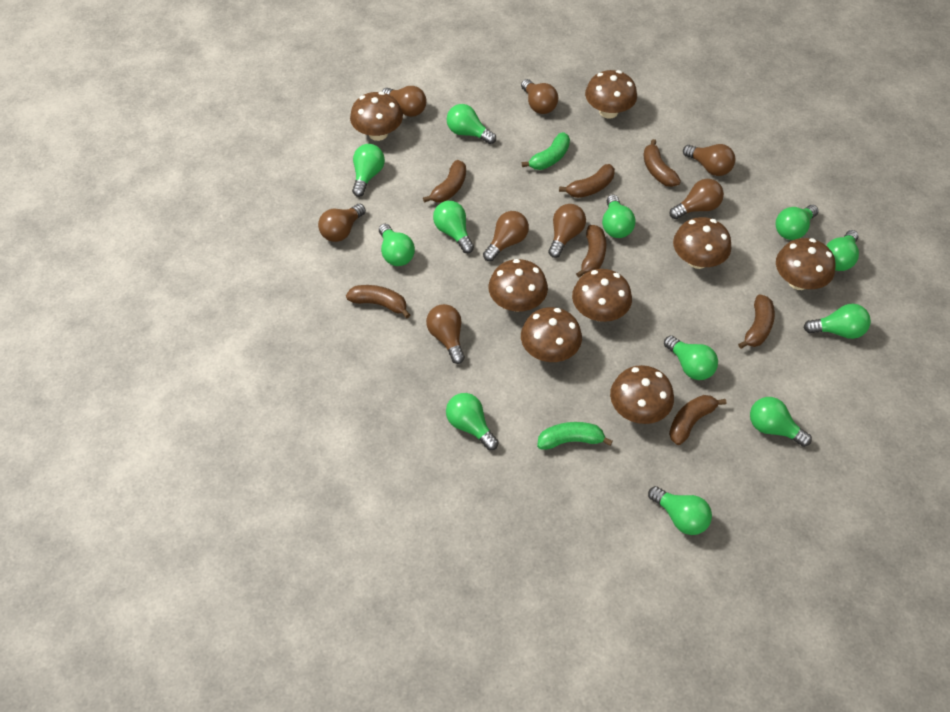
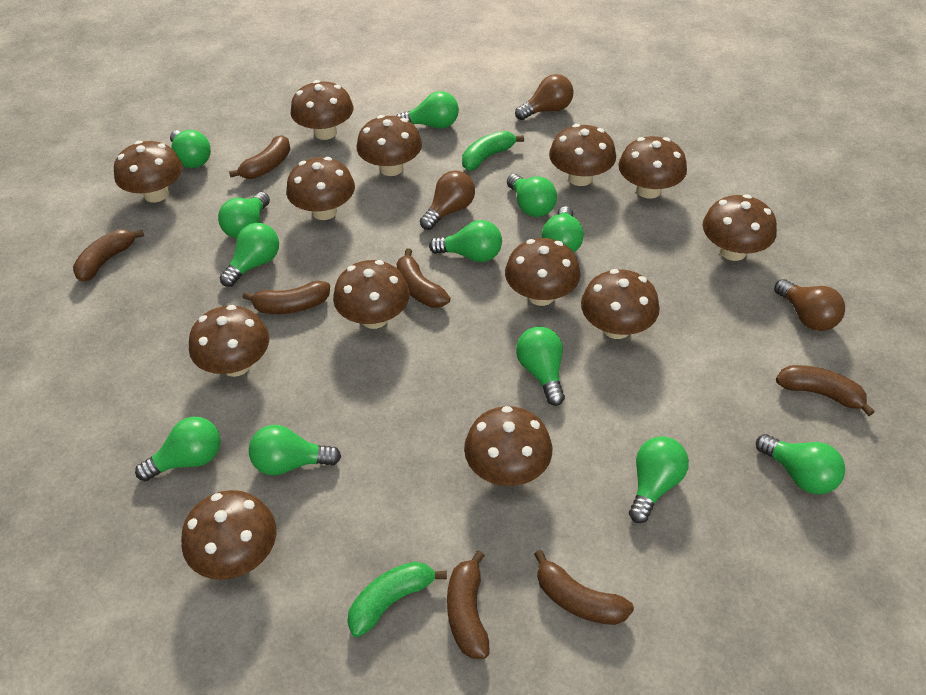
brown light bulb: [318,204,366,242] [382,86,426,117] [426,304,465,364] [483,211,529,261] [521,79,558,114] [548,204,586,258] [669,179,724,219] [683,144,736,176] = 8 -> [420,171,475,230] [515,74,574,120] [774,279,845,331] = 3
brown mushroom: [350,92,403,141] [488,259,548,312] [521,307,582,362] [572,269,632,322] [585,70,637,119] [610,365,674,424] [673,217,731,269] [776,238,836,290] = 8 -> [114,141,183,202] [181,490,276,580] [189,305,269,377] [286,157,355,220] [291,80,353,140] [333,260,410,329] [356,115,422,176] [464,406,552,486] [505,238,580,306] [549,124,616,186] [581,269,660,339] [618,136,687,199] [703,194,777,261] = 13

